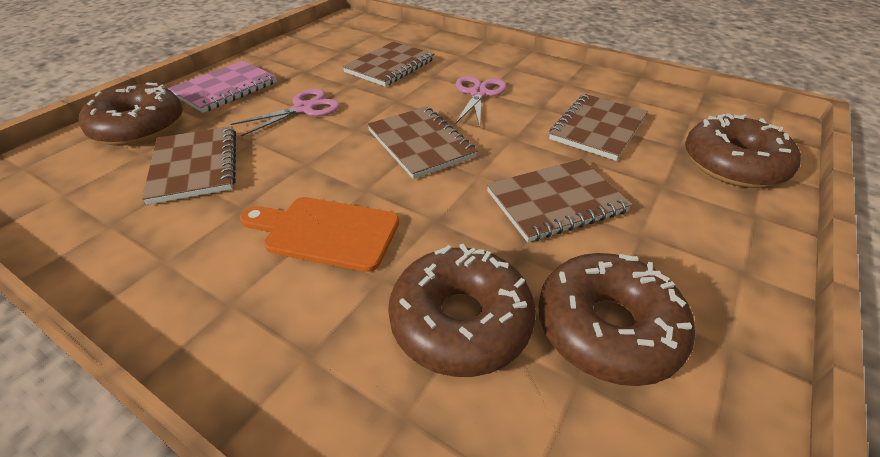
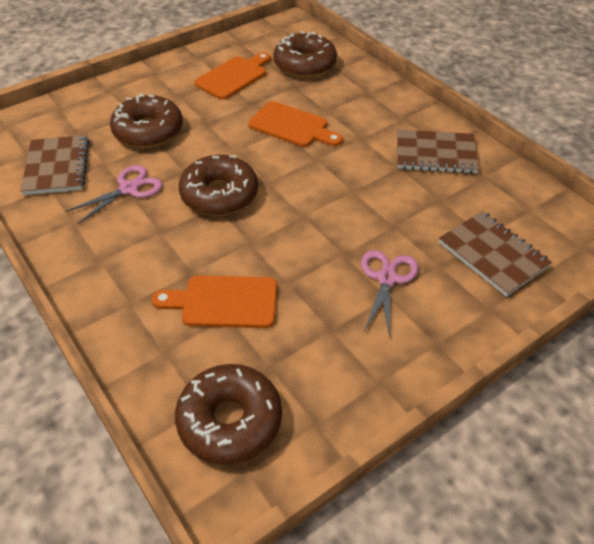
brown notebook: [142,126,236,205] [342,41,434,87] [367,107,478,179] [487,159,632,242] [549,94,648,161] = 5 -> [20,135,89,195] [397,130,479,174] [439,211,552,297] = 3
orange cutting board: [240,197,399,272] = 1 -> [152,275,277,328] [194,52,271,100] [248,101,343,147] = 3
pink notebook: [168,61,277,113] = 1 -> none = 0

